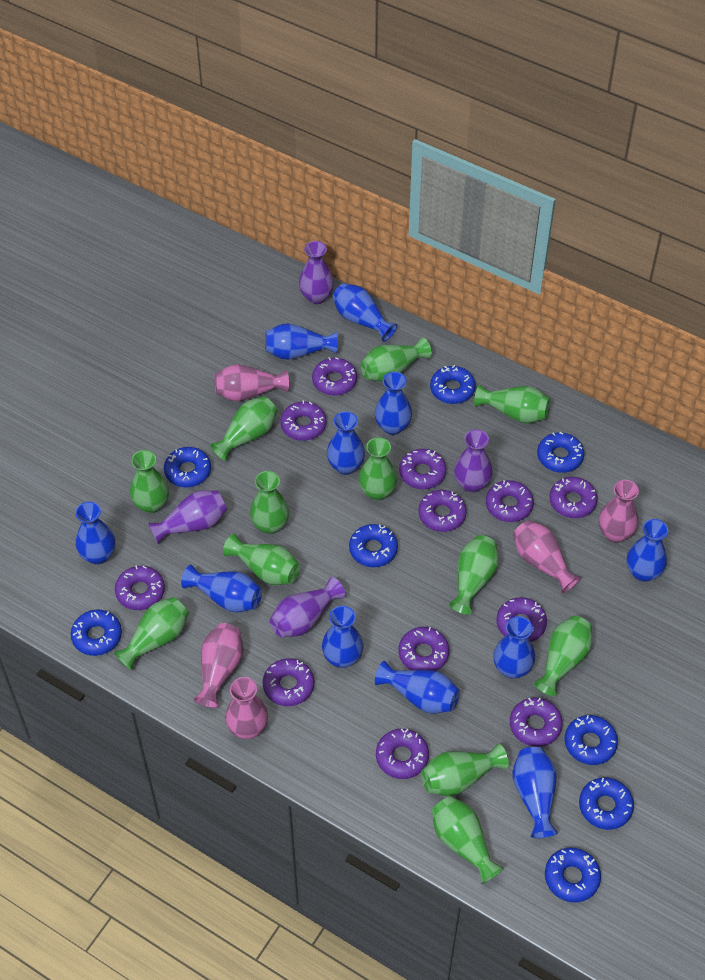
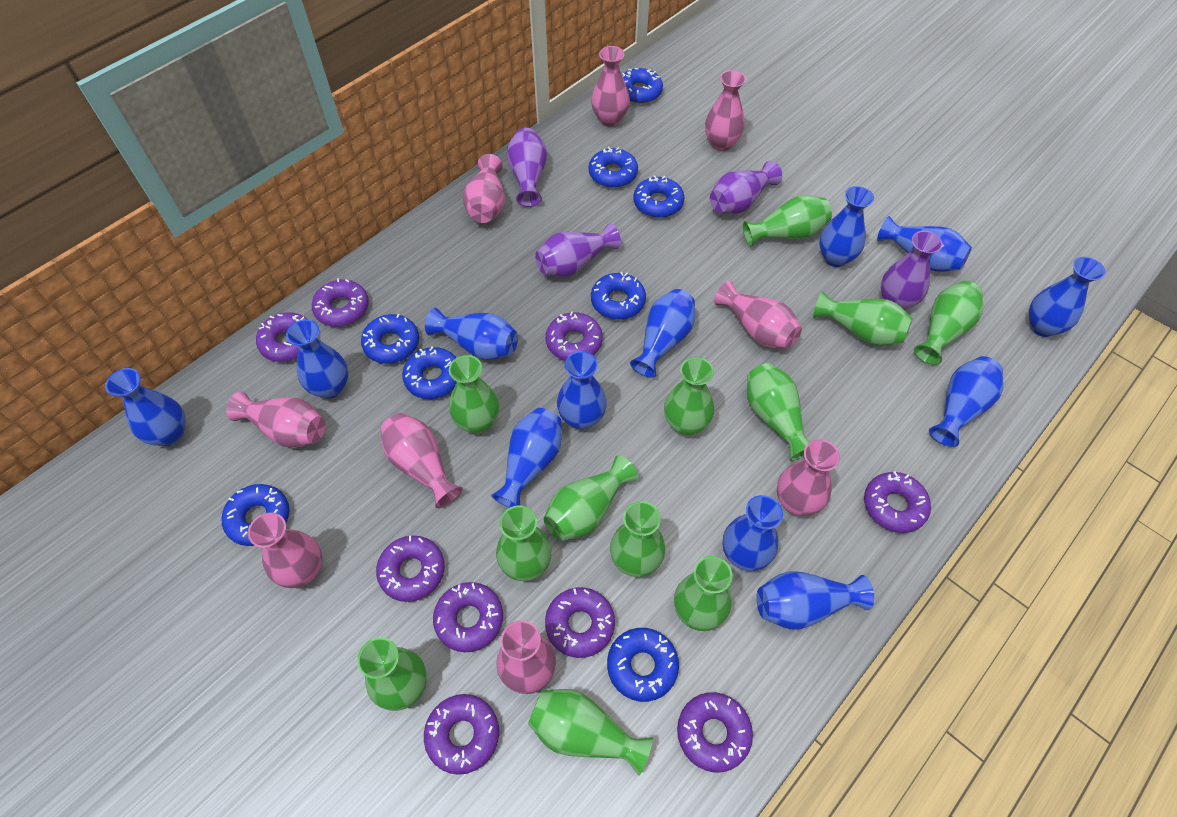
blue vase: [75,502,116,565] [181,565,262,612] [265,323,338,360] [322,606,363,668] [327,411,365,475] [332,283,397,342] [375,372,412,435] [375,661,460,714] [493,616,535,679] [513,747,558,838] [627,519,668,582] = 11 -> [105,368,186,446] [286,319,348,399] [425,308,518,360] [491,408,562,508] [557,351,607,430] [630,289,695,378] [723,495,783,571] [756,571,874,629] [819,186,874,267] [877,216,972,272] [929,356,1004,447] [1029,257,1105,337] = 12
pink vase: [194,623,243,708] [214,364,289,401] [225,677,268,739] [513,520,581,593] [599,480,639,543] = 5 -> [226,392,325,448] [248,512,322,588] [380,413,463,508] [463,154,505,223] [496,620,556,694] [591,46,630,127] [705,70,746,151] [714,281,802,349] [777,440,840,516] = 9
purple donut: [115,565,165,610] [263,658,314,706] [280,400,327,441] [312,357,357,396] [376,729,429,779] [398,627,450,671] [399,449,446,489] [418,490,467,532] [486,480,534,522] [496,597,547,642] [510,698,563,747] [549,477,598,518] = 12 -> [256,313,307,362] [312,278,369,327] [376,536,445,602] [424,694,499,775] [433,582,503,652] [545,587,615,658] [546,311,603,361] [677,692,753,772] [864,471,931,533] = 9

